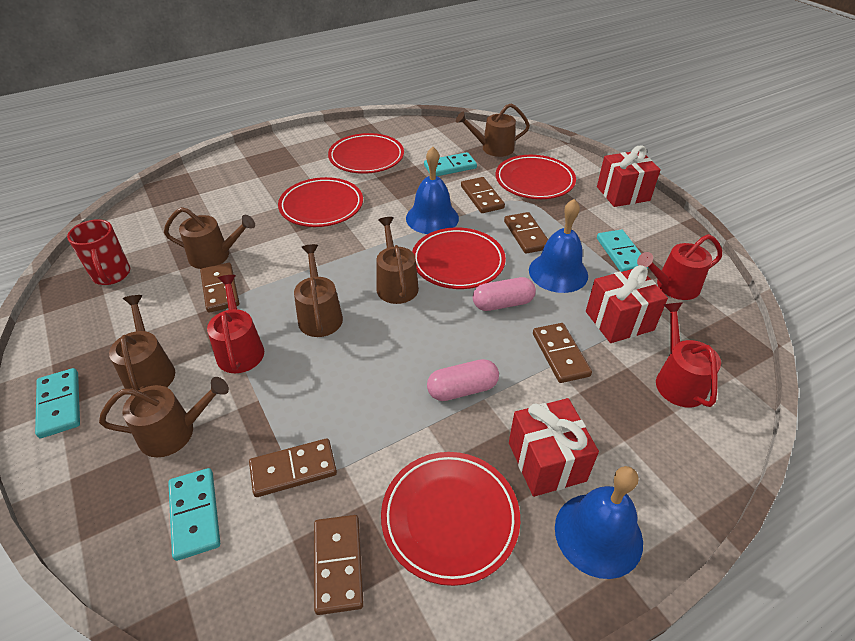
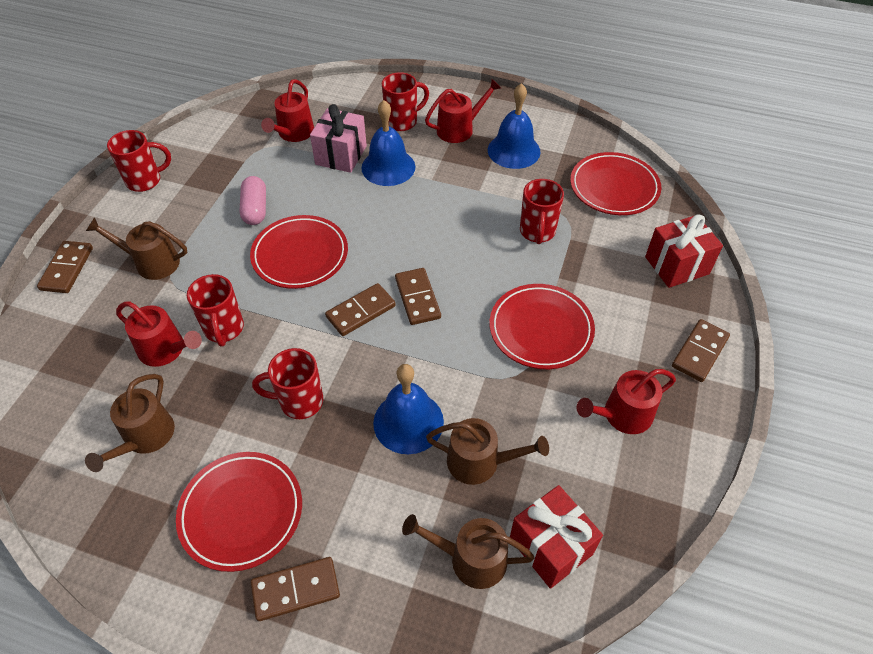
brown domino: [200,263,239,313] [249,438,337,497] [314,515,364,615] [461,177,505,213] [504,212,548,254] [533,323,592,383] = 6 -> [37,241,93,293] [251,557,340,621] [325,283,396,336] [395,268,441,325] [672,319,730,382] = 5
brown watering can: [99,377,229,457] [109,295,175,391] [164,207,255,269] [294,244,343,337] [376,217,419,304] [456,103,530,157] = 6 -> [85,374,175,472] [86,217,187,280] [402,514,535,589] [426,418,549,485] = 4
pink capsule: [427,359,499,401] [473,277,536,311] = 2 -> [240,176,266,225] = 1
pink gift: none = 0 -> [310,104,367,173] = 1
red gift: [509,398,599,497] [586,265,668,343] [597,145,661,207] = 3 -> [510,485,603,589] [645,215,723,288] = 2
red mug: [67,219,130,285] = 1 -> [107,130,171,192] [187,274,244,347] [252,348,323,419] [382,72,429,131] [520,179,564,244] = 5
red plate: [278,177,363,227] [328,133,404,174] [381,452,520,586] [412,228,506,289] [496,155,576,199] = 5 -> [176,452,302,572] [250,215,348,289] [490,284,595,369] [570,152,661,215] = 4
red watering can: [207,275,264,373] [637,234,722,300] [656,303,721,407] = 3 -> [116,302,202,367] [261,79,314,142] [425,79,501,143] [577,369,676,434] = 4
turquoise domino: [35,368,80,438] [168,468,220,561] [424,152,477,176] [597,230,648,272] = 4 -> none = 0

